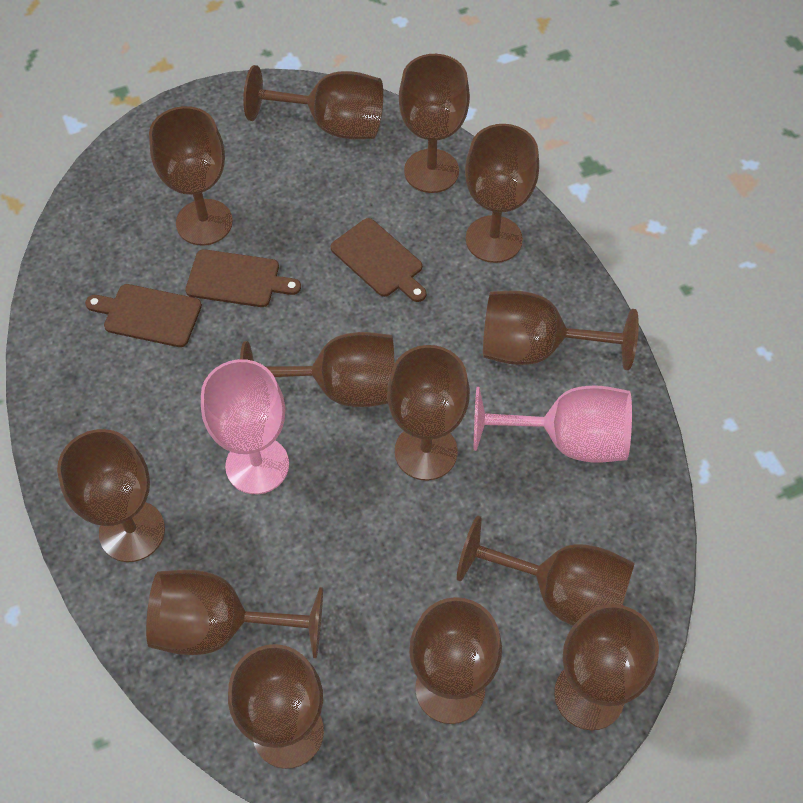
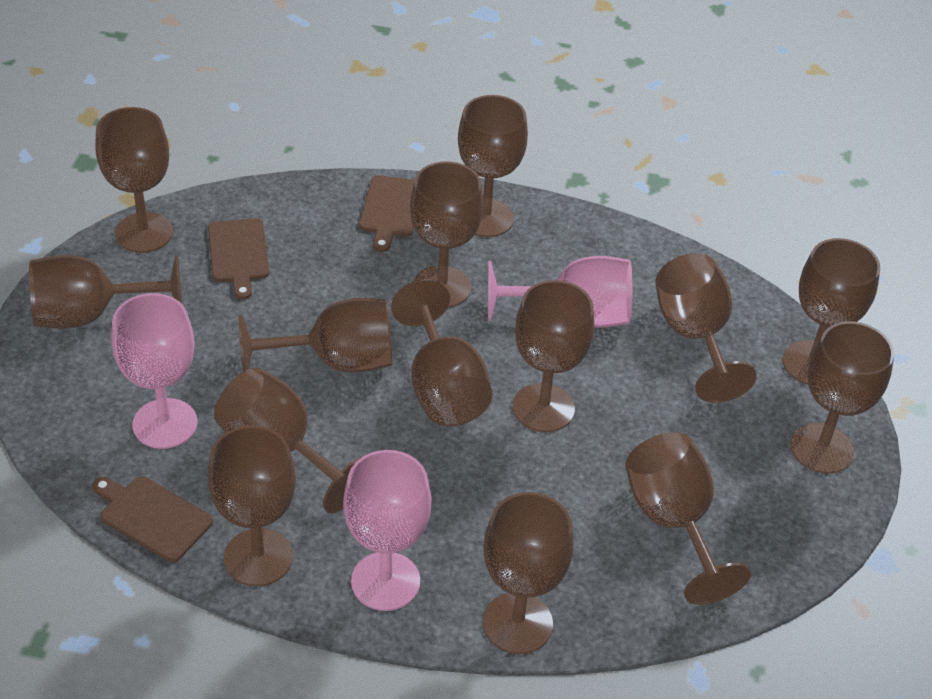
brown goblet: [57,429,165,562] [146,570,323,658] [149,106,233,246] [228,644,324,769] [240,332,395,407] [243,65,383,139] [387,345,470,481] [399,54,470,193] [409,597,502,724] [457,516,635,626] [465,124,539,263] [483,291,639,370] [554,604,659,730] = 13 -> [29,255,182,329] [95,107,173,253] [208,425,296,586] [214,368,361,513] [239,298,392,372] [391,279,492,426] [410,162,483,308] [458,95,528,237] [483,492,574,654] [513,280,594,432] [625,432,751,605] [655,253,757,403] [783,238,880,385] [790,321,894,474] = 14
pink goblet: [201,359,289,494] [474,385,632,463] = 2 -> [111,293,198,449] [343,450,431,611] [488,256,633,327] = 3

